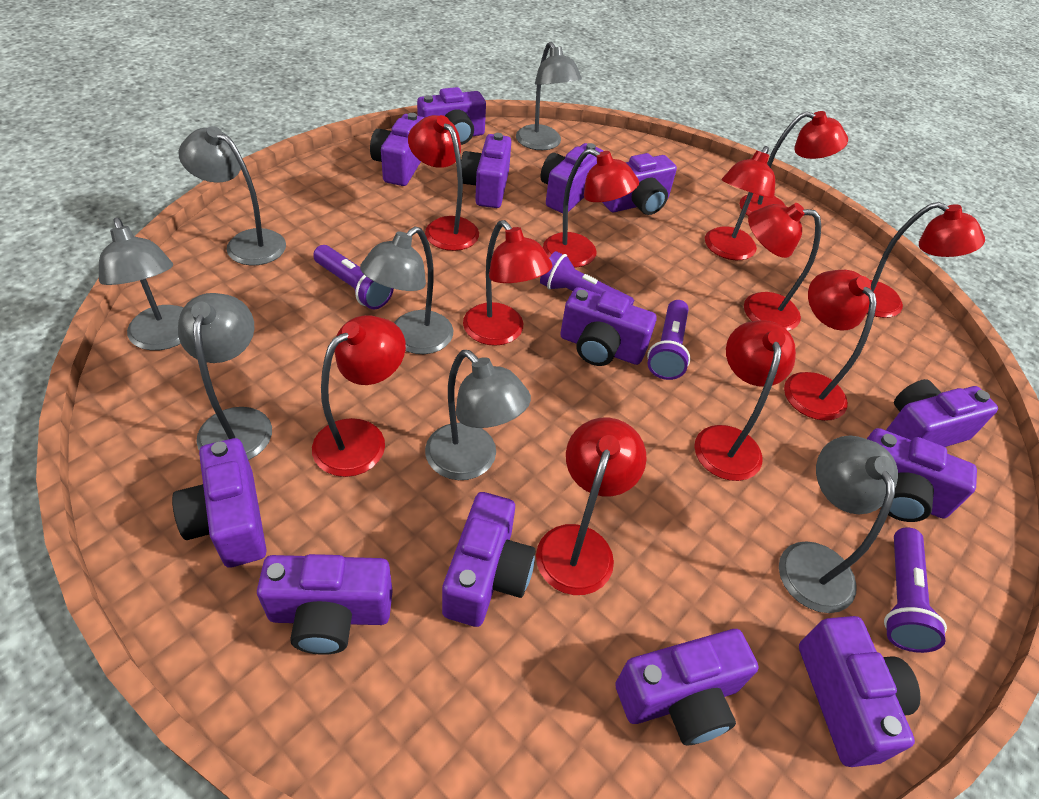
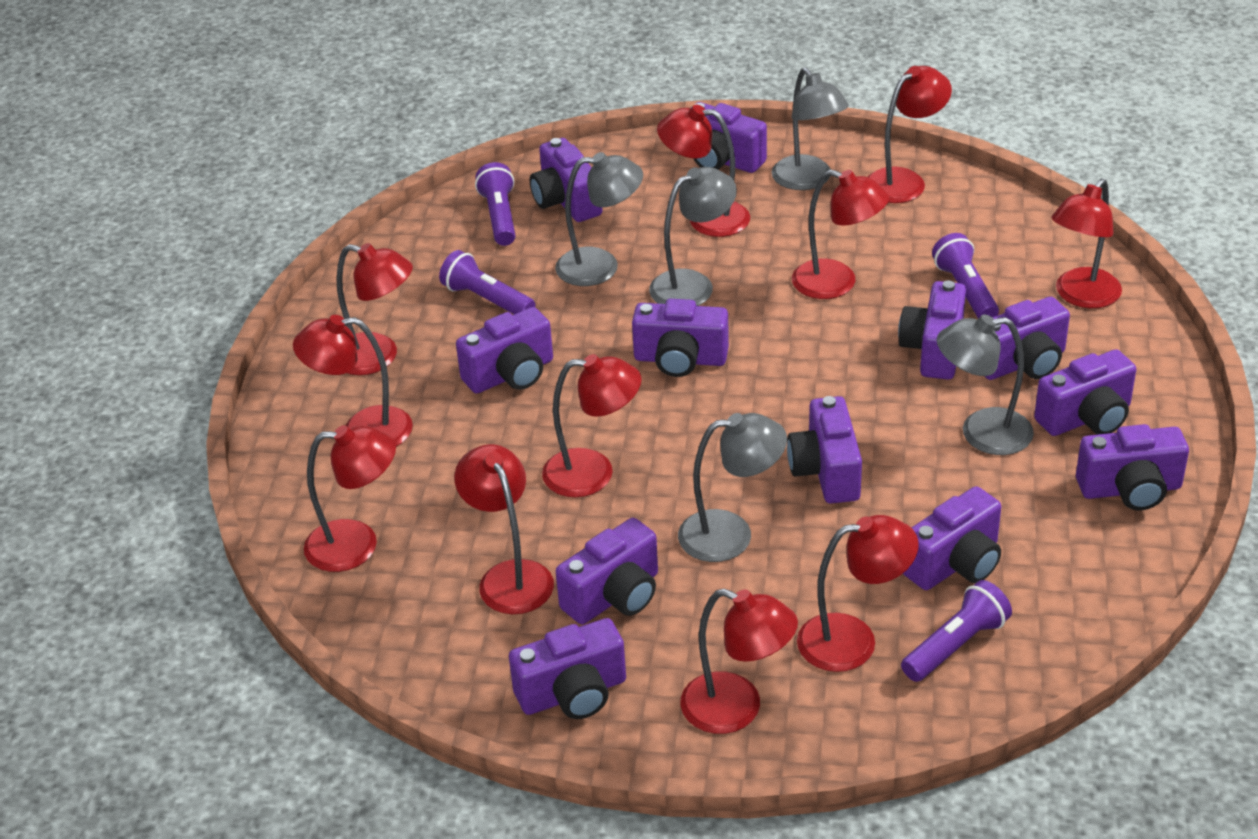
grey lamp: [99,218,183,351] [178,293,272,460] [179,126,286,266] [360,226,453,354] [425,350,531,480] [516,42,582,150] [779,436,898,613] = 7 -> [555,152,643,286] [649,167,737,306] [678,413,787,562] [771,67,849,190] [937,314,1034,455] = 5
purple camera: [172,438,266,568] [257,554,393,655] [370,113,424,186] [417,87,486,145] [442,492,535,627] [461,133,511,208] [541,143,603,213] [560,287,657,366] [602,153,677,215] [615,629,759,745] [799,616,921,767] [867,428,977,522] [886,379,998,447] = 13 -> [456,307,553,394] [509,618,626,719] [530,138,602,222] [556,518,658,624] [632,299,729,377] [691,102,767,173] [787,396,862,503] [898,280,966,380] [903,486,1001,590] [985,297,1070,380] [1034,349,1136,436] [1076,424,1189,510] = 12

